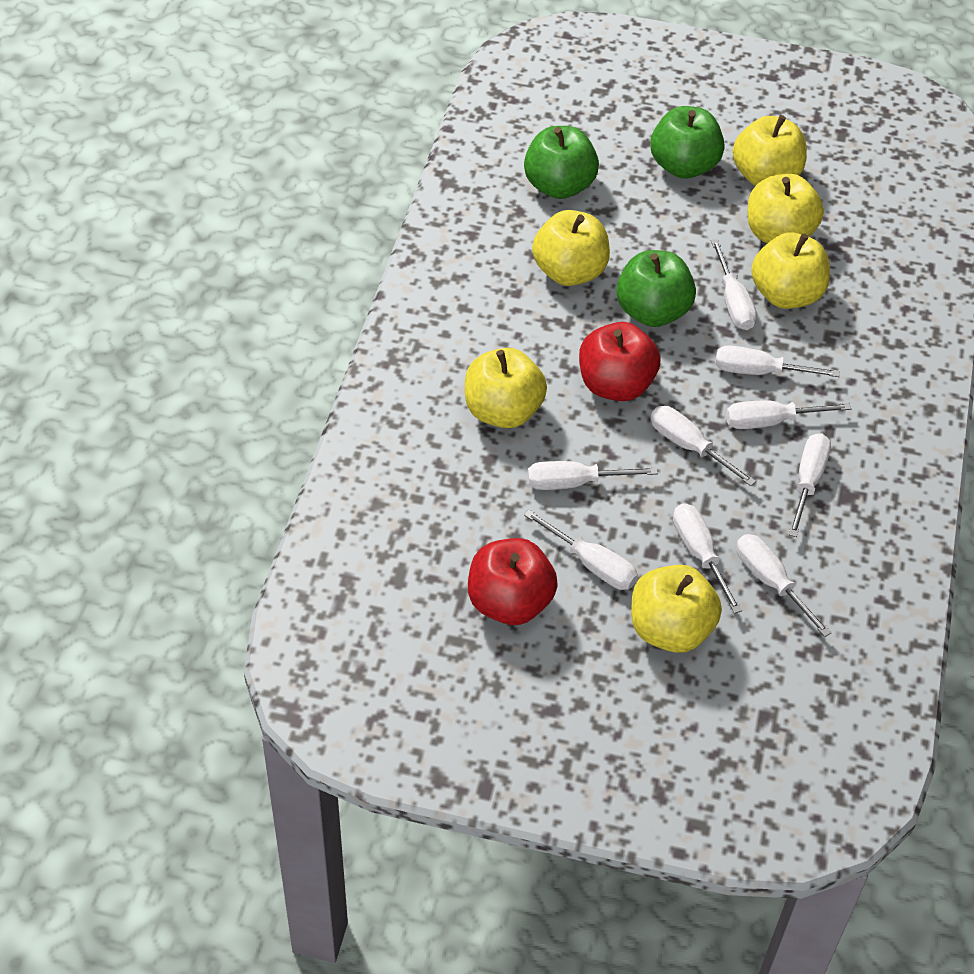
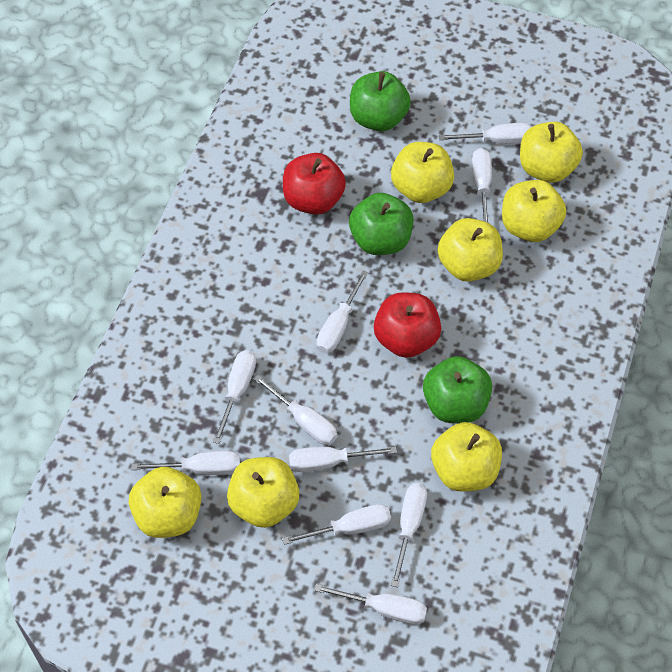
white screwdriver: [524,509,638,590] [528,461,658,490] [651,406,756,486] [673,504,742,614] [711,239,757,330] [715,345,840,377] [726,401,852,429] [736,534,832,637] [788,433,831,537] = 9 -> [131,451,240,475] [213,350,256,444] [254,375,337,445] [282,504,391,545] [289,447,397,472] [314,584,427,625] [317,270,369,353] [391,483,427,587] [439,123,532,144] [472,148,492,223] = 10
yellow apple: [465,348,547,428] [532,210,610,286] [631,565,722,653] [733,115,807,186] [747,174,824,243] [751,232,830,309] = 6 -> [129,467,201,538] [227,457,299,528] [391,142,454,203] [431,422,502,492] [438,218,503,282] [502,180,566,242] [520,122,583,183] = 7

